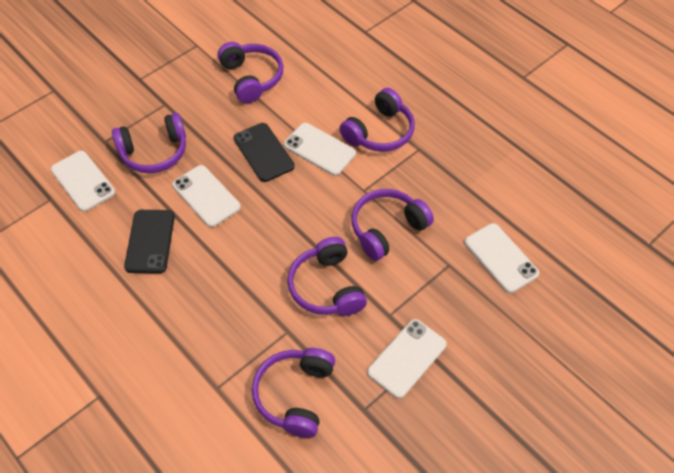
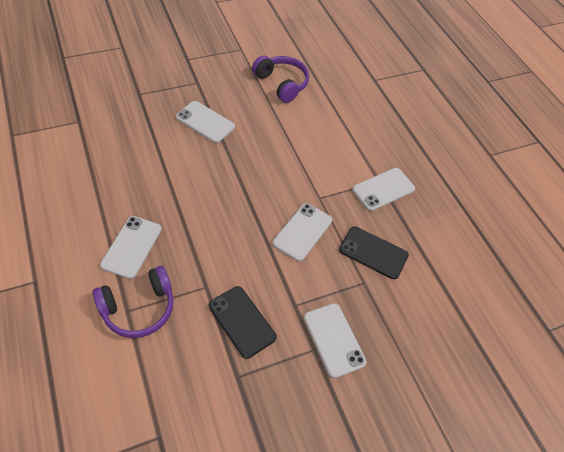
purple headphones: [112,113,186,173] [218,42,283,103] [252,348,335,438] [287,237,367,316] [339,88,415,152] [351,189,434,261] = 6 -> [92,266,173,338] [252,56,309,103] = 2

